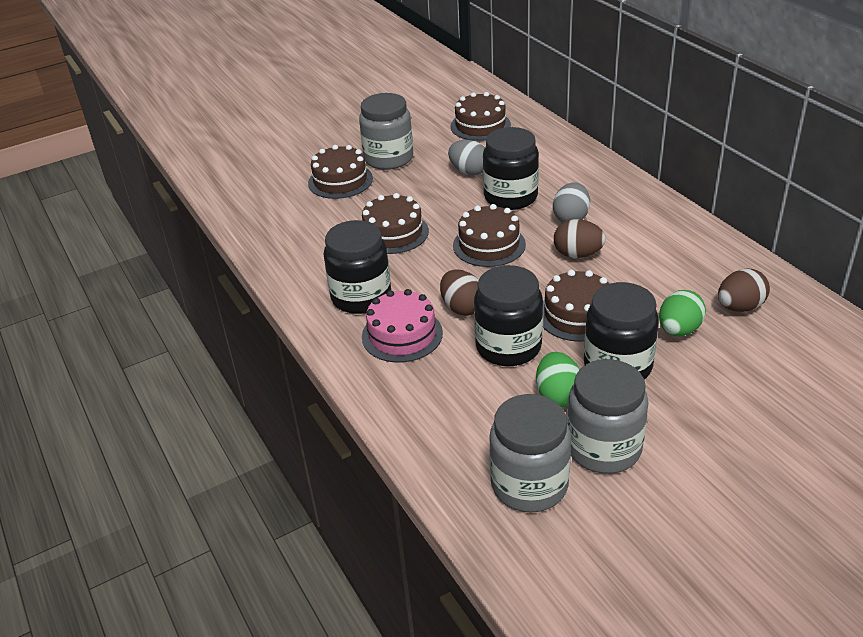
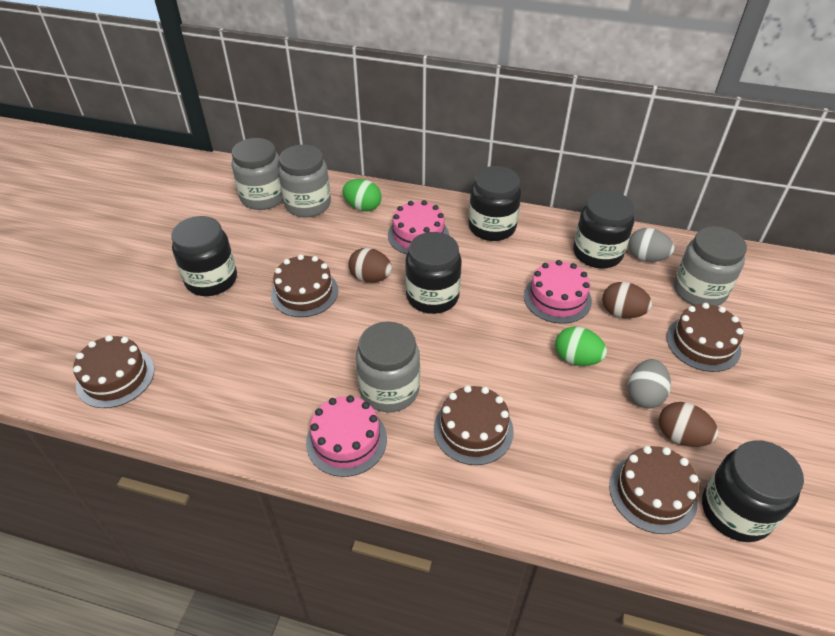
black jar: [323,220,391,314] [474,265,543,366] [483,127,539,210] [584,282,659,380] = 4 -> [171,216,237,296] [405,232,462,314] [468,166,521,241] [573,191,635,269] [702,440,804,542] = 5
grey jar: [359,93,413,170] [489,394,571,512] [567,359,648,474] = 3 -> [231,138,283,210] [278,145,331,217] [356,321,420,412] [674,226,747,306] = 4
pink cake: [362,289,443,363] = 1 -> [306,395,387,477] [388,200,449,255] [524,260,592,324] = 3

